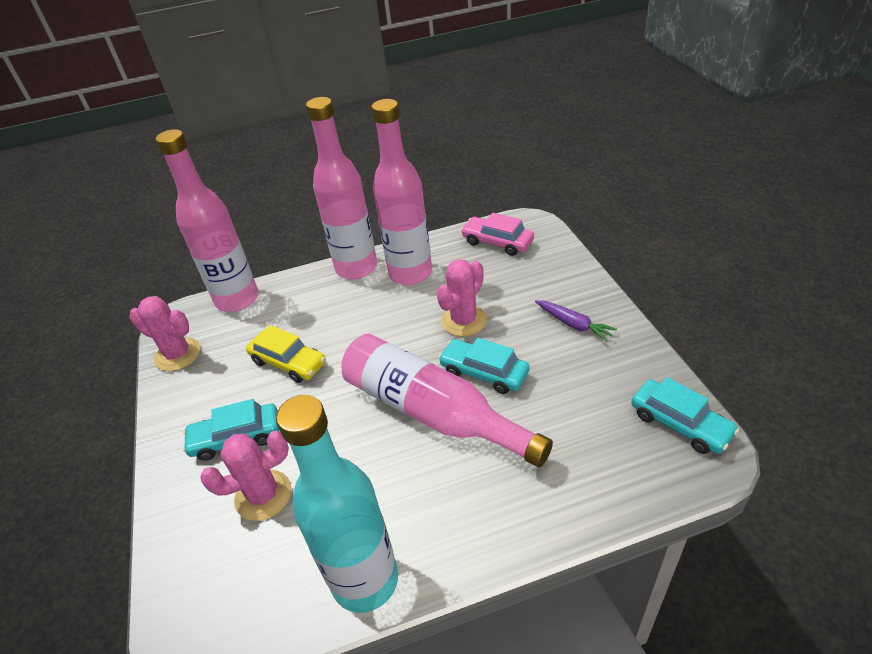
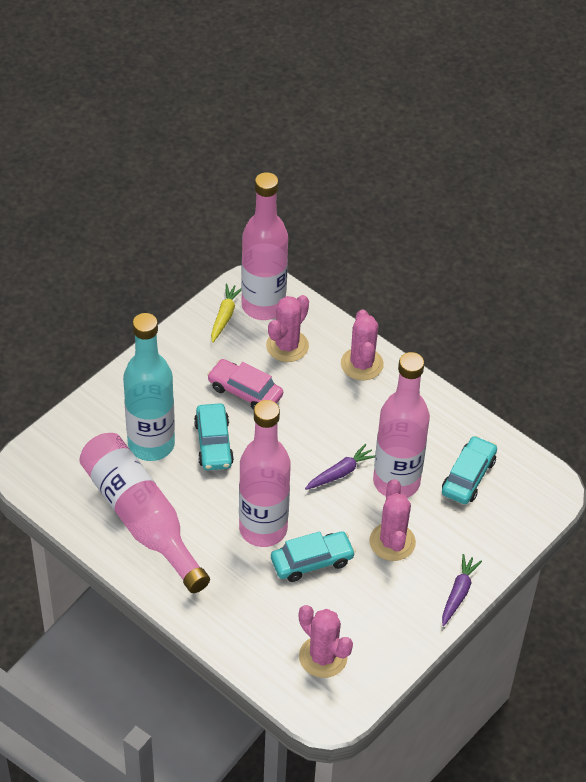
pink cactus: [130,296,201,371] [200,431,292,521] [437,259,487,337] = 3 -> [266,295,309,362] [299,605,353,678] [341,309,384,380] [369,479,416,561] = 4
purple carrot: [535,300,617,342] = 1 -> [305,444,375,490] [442,554,482,626] = 2
yellow car: [246,325,326,383] = 1 -> none = 0
yellow carrot: none = 0 -> [211,283,241,343] = 1

